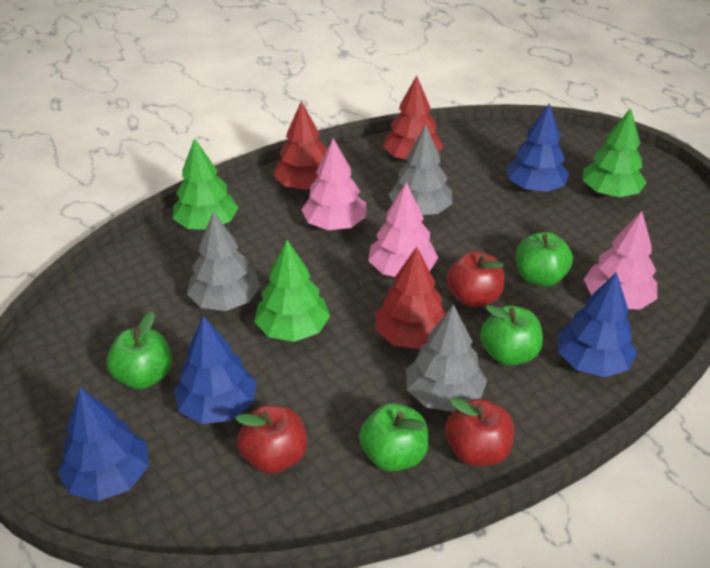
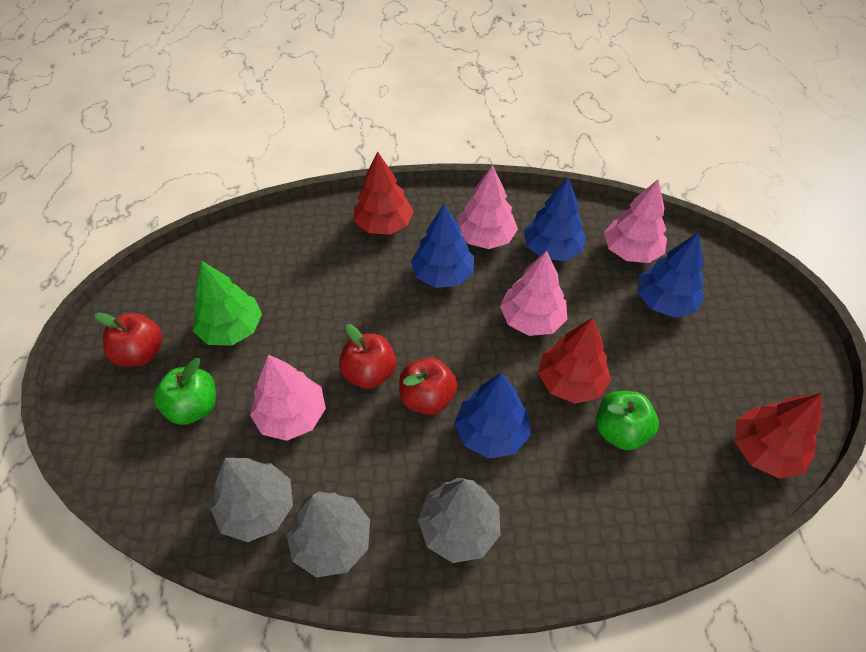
green apple: [107,312,172,389] [359,403,428,472] [480,305,543,366] [516,232,573,287] = 4 -> [154,358,216,425] [596,391,659,450] = 2
green tree: [173,138,239,230] [254,240,330,342] [583,108,647,197] = 3 -> [193,261,262,346] = 1
pink tree: [301,138,366,230] [368,182,438,277] [584,211,657,310] = 3 -> [250,355,326,441] [457,165,518,249] [500,251,567,336] [604,180,667,263] = 4

